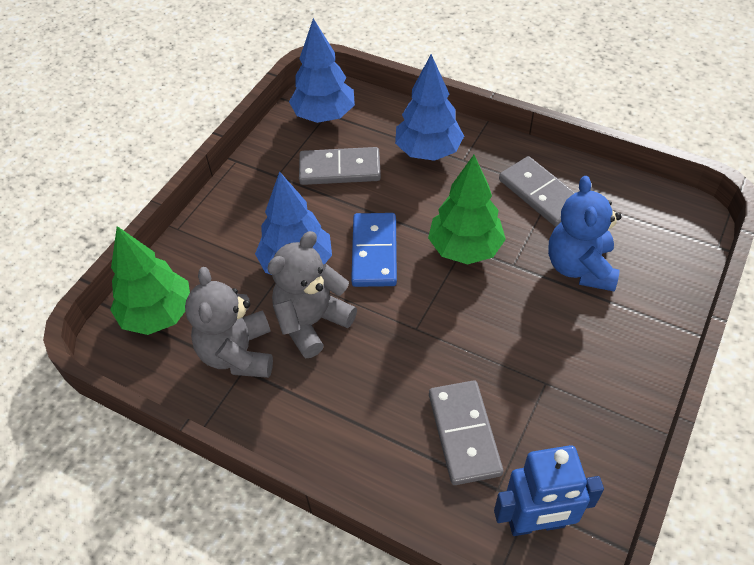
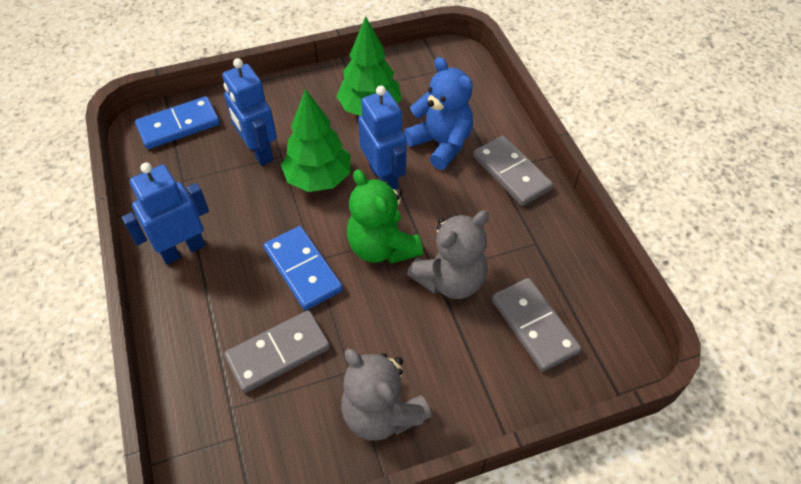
blue domino: [351,213,397,287] = 1 -> [135,96,220,149] [264,226,343,310] = 2
blue robot: [494,445,604,536] = 1 -> [121,162,209,265] [222,58,277,166] [358,85,407,190] = 3
blue tree: [255,171,332,275] [289,18,355,123] [395,54,464,161] = 3 -> none = 0
green teddy bear: none = 0 -> [347,169,423,264] = 1

